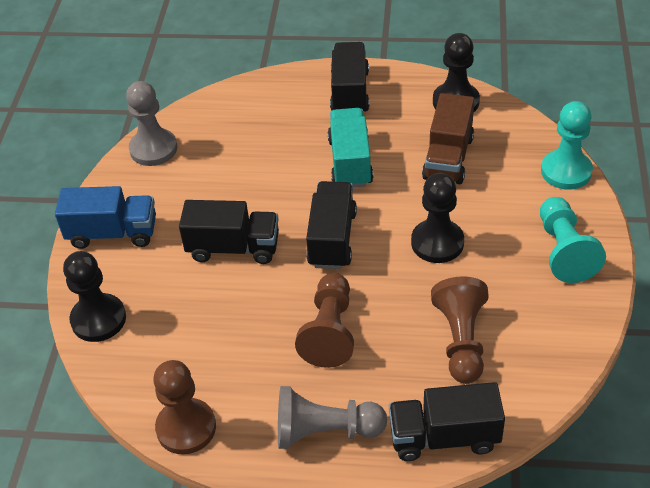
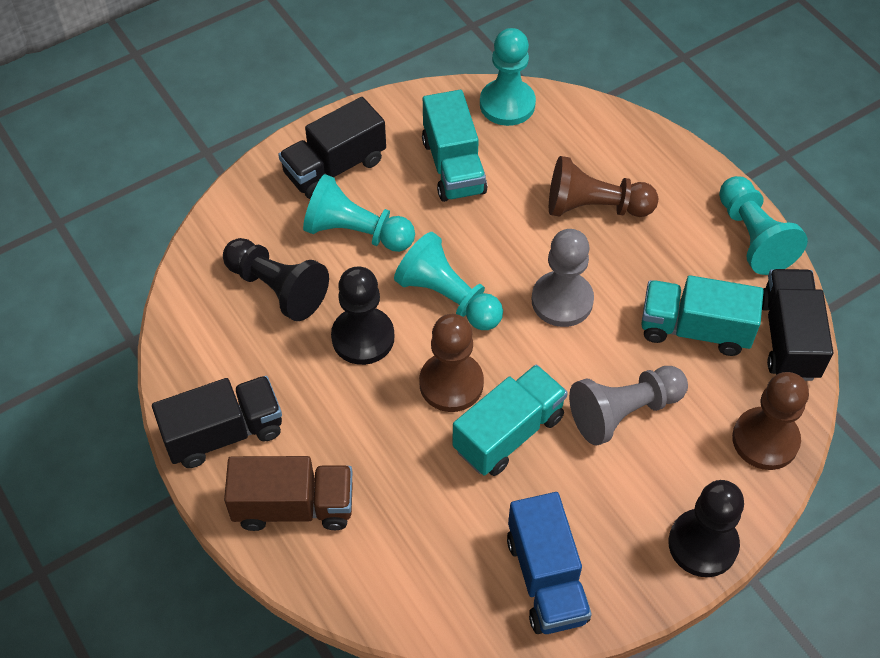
black truck: [179,200,279,264] [306,181,357,269] [330,42,369,111] [389,382,505,461] = 4 -> [152,376,282,468] [278,97,386,199] [762,269,833,381] = 3
turquoise pawn: [540,197,606,283] [541,101,593,190] = 2 -> [303,174,415,252] [394,232,503,330] [480,28,536,126] [719,176,808,275] = 4
turquoise truck: [328,108,373,187] = 1 -> [422,90,488,202] [452,364,568,476] [641,275,764,356] = 3

